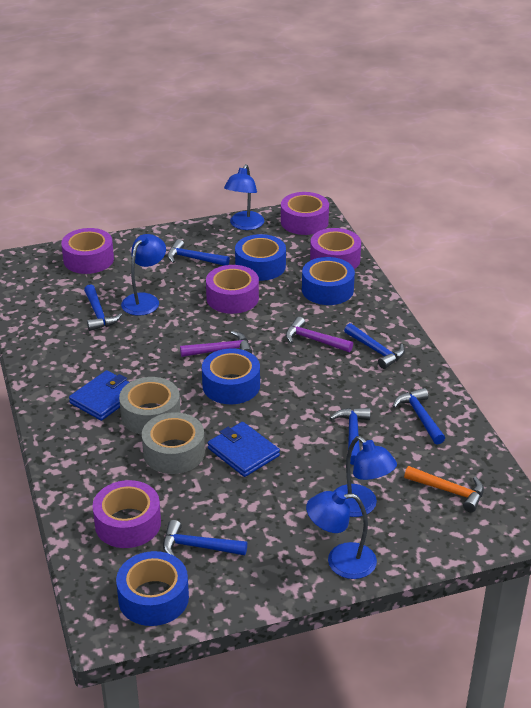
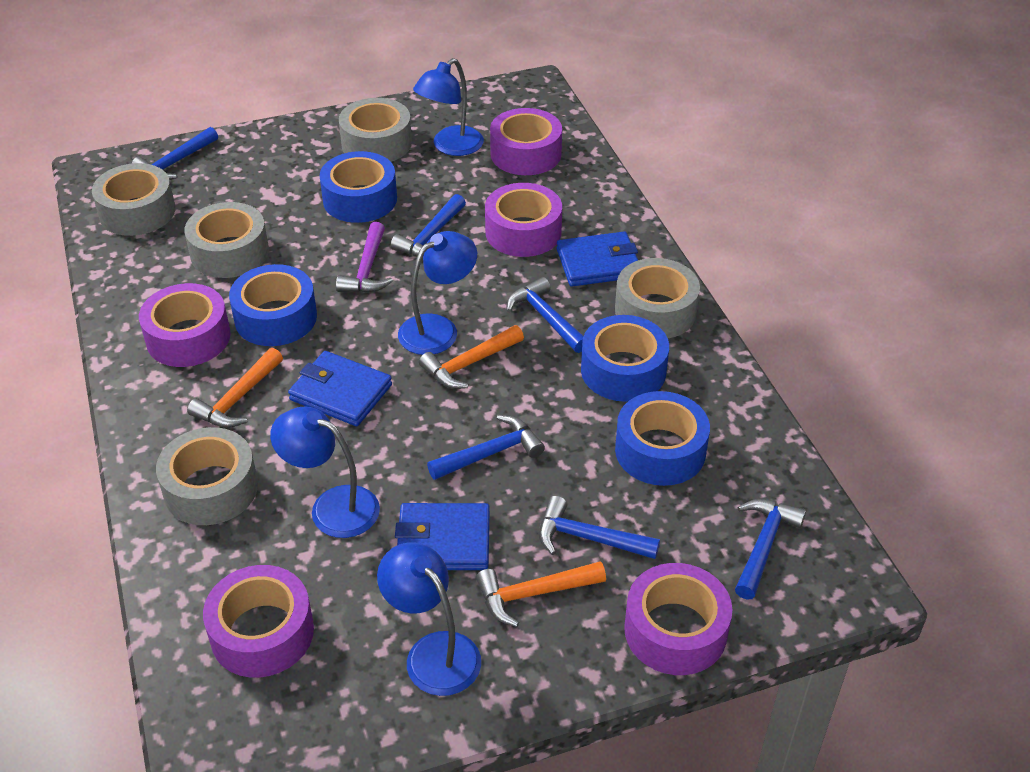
blue wallet: [69,370,130,421] [208,422,280,477] = 2 -> [288,351,392,426] [395,503,490,570] [557,232,638,287] = 3
grey tape: [119,377,181,435] [142,412,205,474] = 2 -> [92,163,176,236] [156,427,258,525] [184,202,269,278] [339,98,412,162] [615,258,700,338] = 5
orange hammer: [404,466,484,512] = 1 -> [187,348,283,428] [419,325,524,389] [476,561,606,627] = 3
purple hammer: [180,331,252,357] [286,317,353,352] = 2 -> [336,222,393,293] = 1

